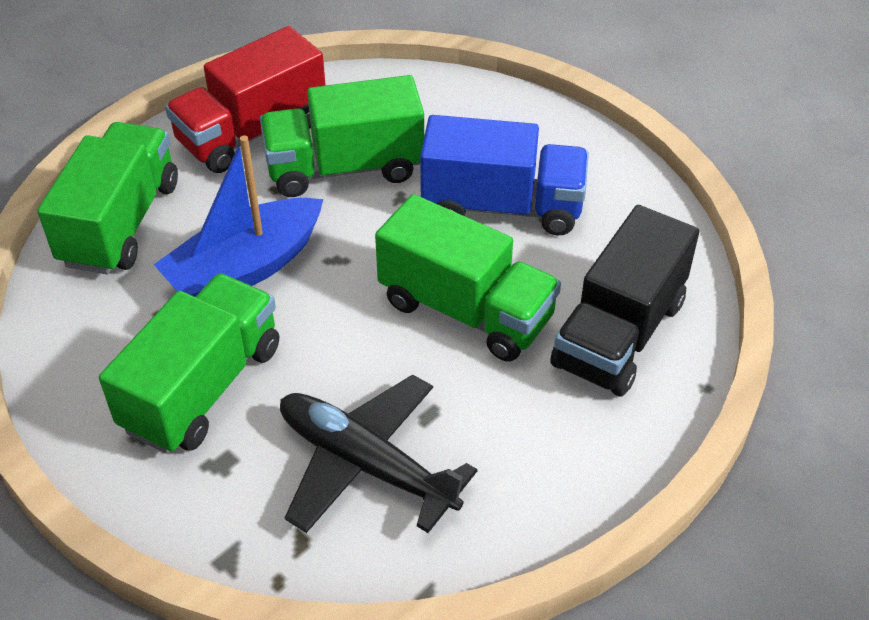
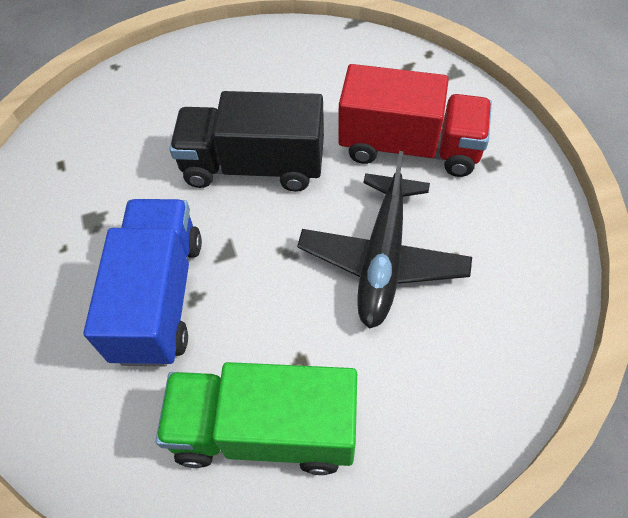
blue boat: [153,136,323,297] = 1 -> none = 0
green truck: [37,122,178,274] [99,273,279,454] [260,75,424,197] [375,194,561,362] = 4 -> [156,362,357,475] = 1

